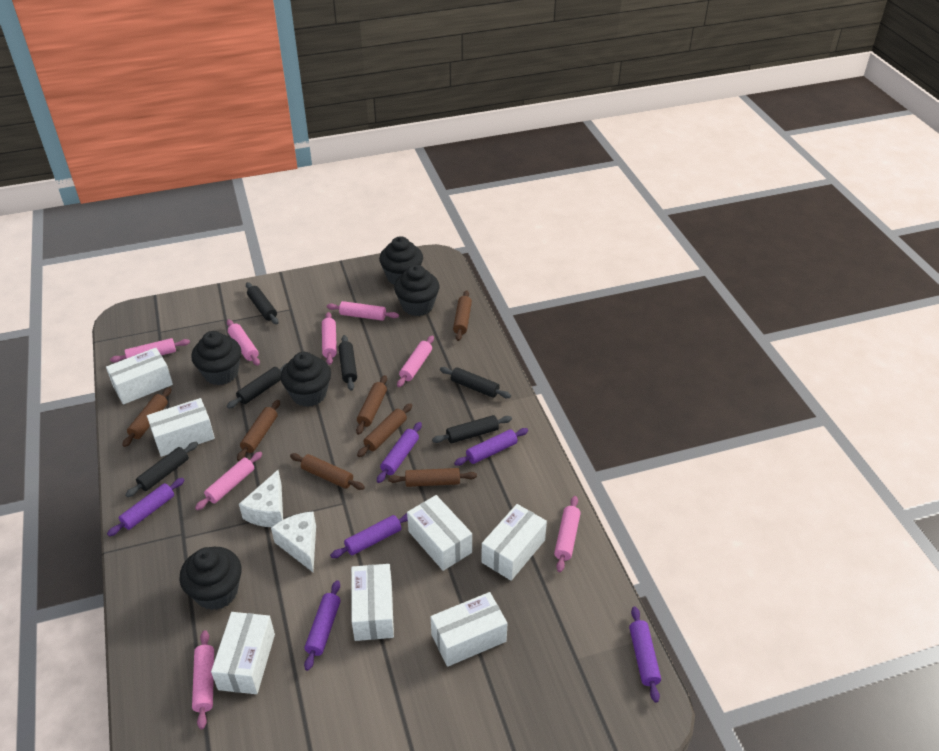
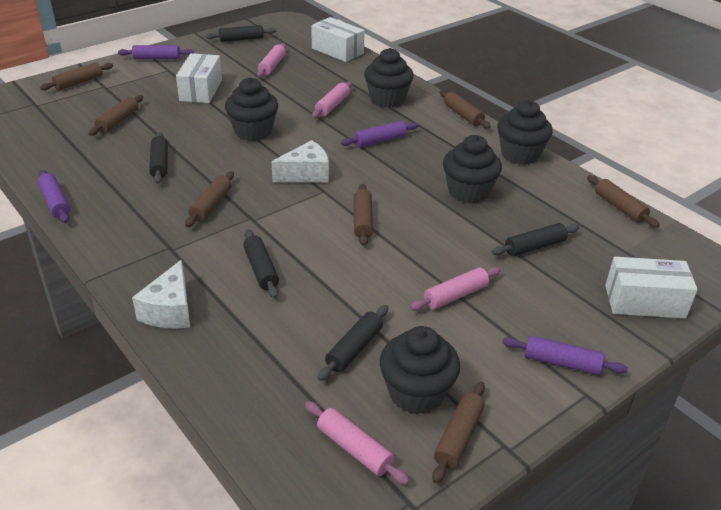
black rolling pin: [125,442,198,497] [227,364,286,409] [246,282,279,324] [339,335,357,391] [432,415,512,443] [440,367,511,398] = 6 -> [149,132,168,184] [206,25,276,42] [243,229,279,299] [318,305,388,381] [492,223,579,256] = 5
pink rolling pin: [110,338,190,363] [192,630,214,729] [195,452,262,510] [227,319,260,366] [322,312,337,365] [327,301,399,321] [397,336,434,387] [554,496,581,572] = 8 -> [257,43,286,77] [305,401,410,485] [312,81,352,118] [410,267,501,311] = 4
purple rolling pin: [107,478,184,536] [304,580,341,671] [330,513,408,558] [377,422,422,483] [454,428,528,466] [629,606,661,703] = 6 -> [38,170,70,223] [118,45,194,59] [341,121,419,147] [502,336,628,375] = 4
white box: [106,348,173,405] [147,398,215,457] [211,612,275,694] [351,564,394,641] [407,495,472,571] [431,592,507,667] [481,504,547,581] = 7 -> [176,53,222,103] [311,17,365,62] [605,257,698,319] = 3

